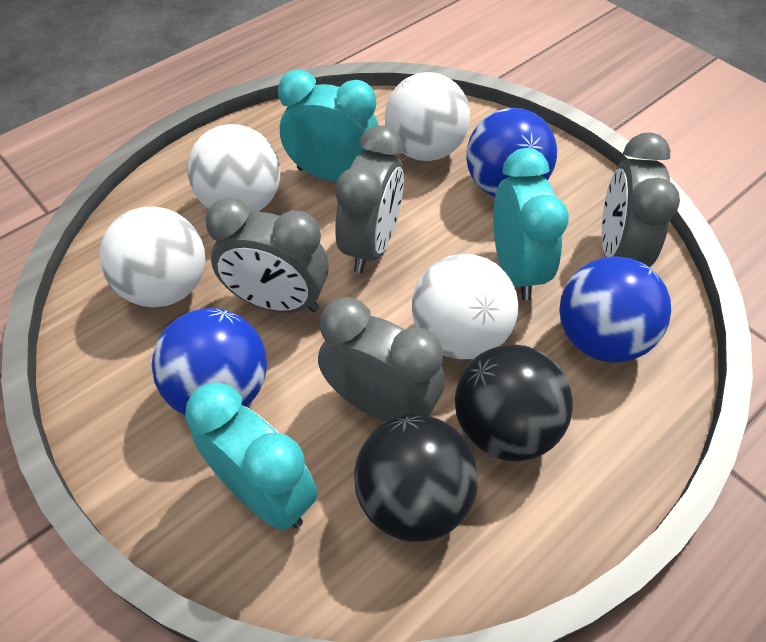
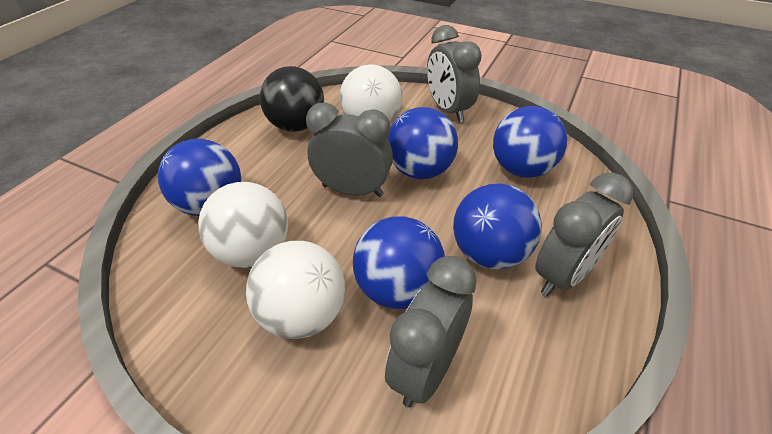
black ball: [354,414,478,542] [455,344,573,461] = 2 -> [260,66,324,132] = 1
blue ball: [152,308,267,415] [466,108,557,197] [559,256,671,362] = 3 -> [158,139,241,216] [353,216,445,309] [388,107,458,179] [453,183,542,269] [493,106,567,178] = 5
turquoise clock: [185,382,318,530] [278,70,378,181] [493,148,569,300] = 3 -> none = 0
white ball: [99,206,205,308] [187,124,280,212] [385,72,470,161] [412,254,518,359] = 4 -> [198,182,288,268] [246,241,345,339] [339,64,402,123] = 3

